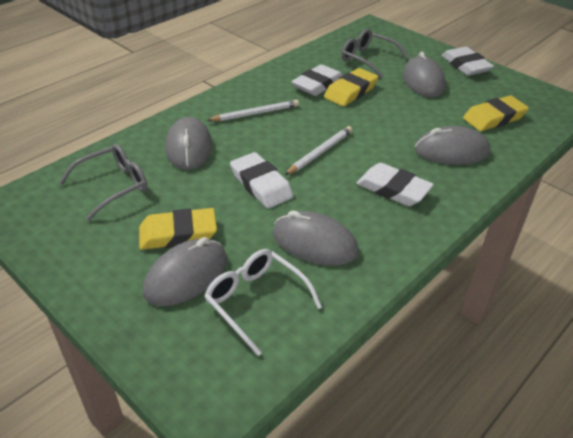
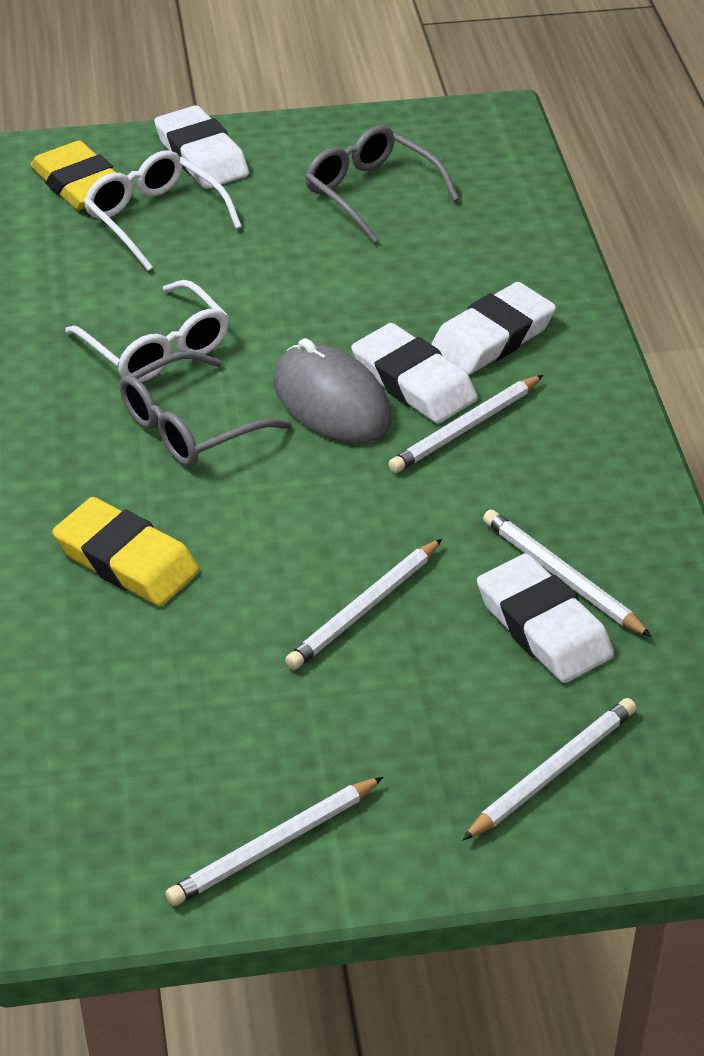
grey mouse: [143,237,227,306] [165,117,212,170] [273,210,359,266] [403,52,446,97] [415,126,490,165] = 5 -> [273,338,391,444] = 1
white glasses: [204,249,322,356] = 1 -> [65,280,229,382] [84,150,242,271] = 2
white pencil: [207,99,299,121] [285,126,352,175] = 2 -> [166,777,383,906] [285,539,442,670] [388,375,543,473] [462,698,636,841] [483,509,652,637] = 5
yellow eraser: [139,208,217,250] [324,68,378,106] [463,95,529,131] = 3 -> [31,140,116,210] [52,497,200,606] = 2

